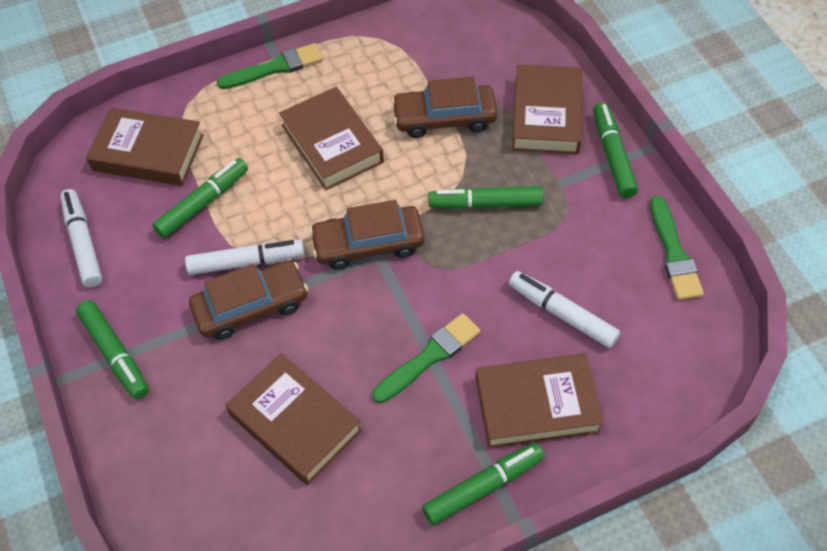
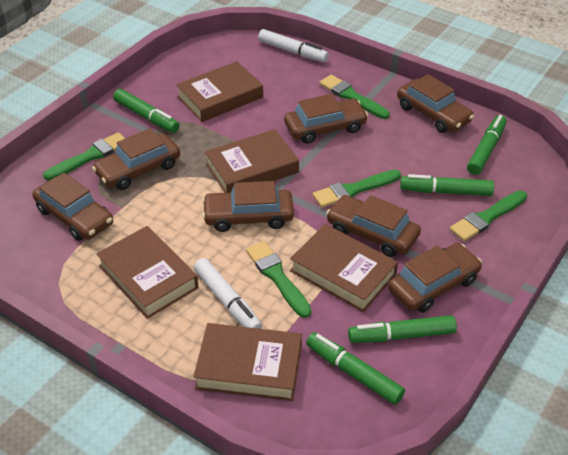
brown car: [189,260,308,340] [309,200,424,270] [391,77,497,138] = 3 -> [33,173,113,241] [92,128,180,190] [202,181,294,232] [284,94,368,144] [326,195,421,257] [388,243,482,313] [397,74,474,133] = 7
green brush: [217,43,323,89] [372,313,481,403] [650,196,704,300] = 3 -> [43,132,125,180] [246,241,311,318] [313,170,401,208] [319,75,390,119] [450,190,527,241] = 5
white marker: [60,189,102,287] [185,240,304,275] [509,271,620,348] = 3 -> [194,258,262,329] [258,29,329,62] = 2

